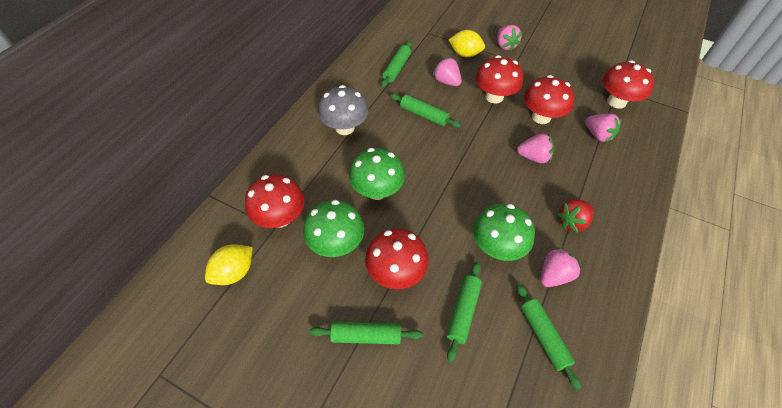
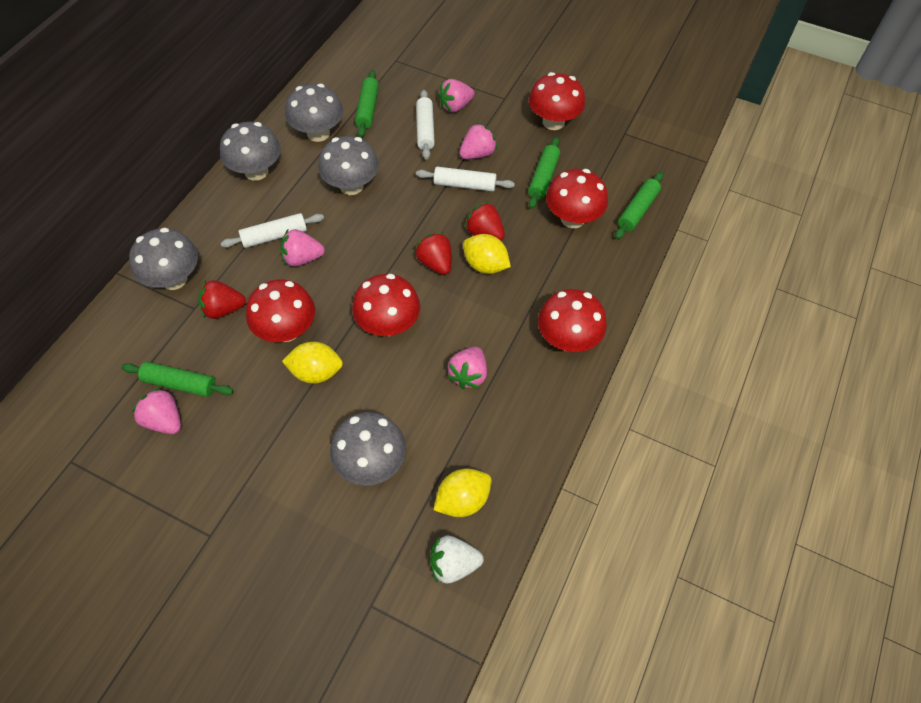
green mushroom: [303,200,364,257] [349,148,405,200] [473,204,535,261] = 3 -> none = 0
green rolling pin: [310,322,422,345] [381,41,412,88] [390,93,461,128] [447,262,482,362] [517,284,581,390] = 5 -> [121,362,233,397] [355,70,379,137] [528,137,560,209] [615,172,663,239] = 4
grey mushroom: [318,85,368,135] = 1 -> [129,228,198,290] [220,122,280,181] [285,84,343,142] [318,136,379,195] [330,412,406,486] = 5
red strawberry: [557,199,594,233] = 1 -> [198,280,246,319] [415,232,451,275] [465,201,505,241] = 3
white rolling pin: none = 0 -> [221,213,324,248] [416,90,435,159] [416,167,515,192] = 3
white strawberry: none = 0 -> [430,536,484,584] = 1
yellow lemon: [205,244,253,285] [449,30,485,57] = 2 -> [282,342,343,384] [434,469,492,517] [463,234,511,274] = 3

